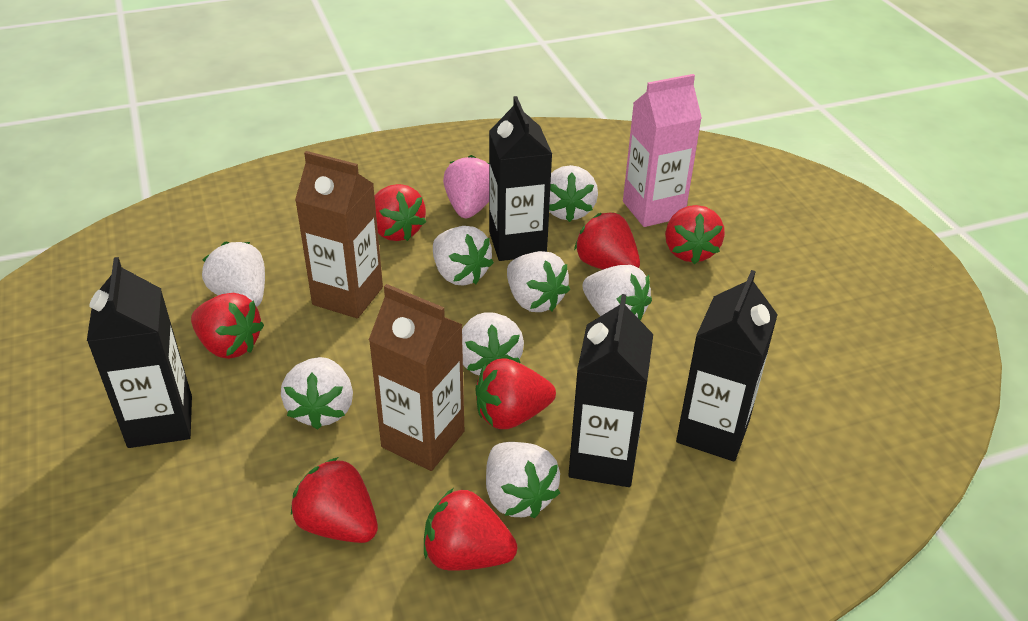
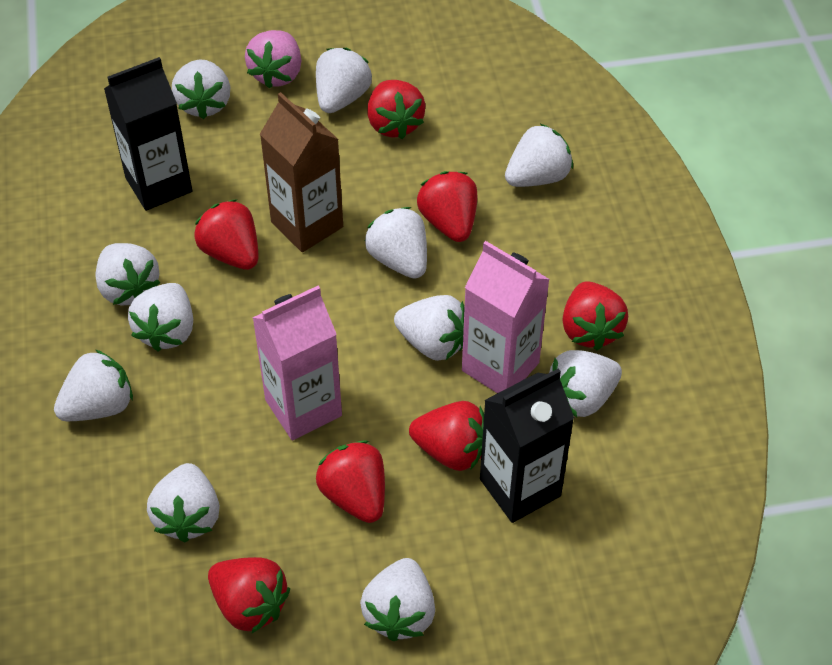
black carton: [87,257,192,448] [489,96,552,261] [568,294,653,487] [676,270,778,461] = 4 -> [104,57,192,211] [480,369,574,523] = 2
brown carton: [295,151,383,318] [369,284,464,471] = 2 -> [260,92,343,252] = 1
pink carton: [623,74,702,227] = 1 -> [252,286,342,440] [462,241,550,393] = 2
white strawberry: [202,242,265,307] [281,357,353,430] [433,226,494,285] [462,313,524,376] [486,442,560,518] [507,251,570,312] [549,165,598,222] [583,265,652,320] = 8 -> [54,350,133,421] [96,243,160,305] [128,283,193,351] [147,463,220,542] [172,59,230,119] [316,48,372,113] [360,558,435,641] [365,207,427,279] [394,295,465,361] [505,124,573,187] [549,350,622,417] = 11

